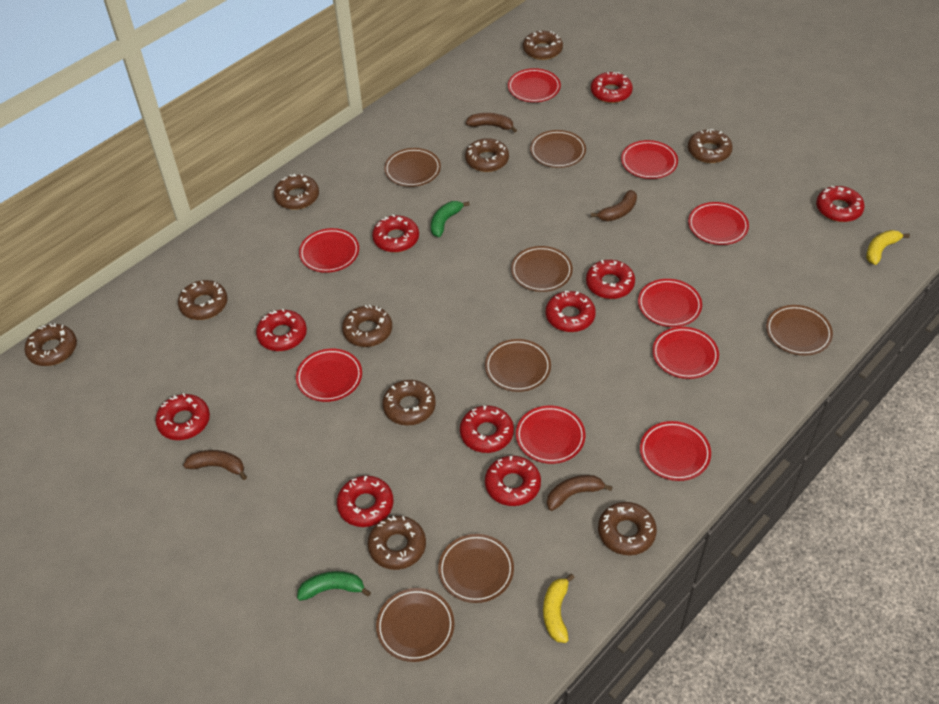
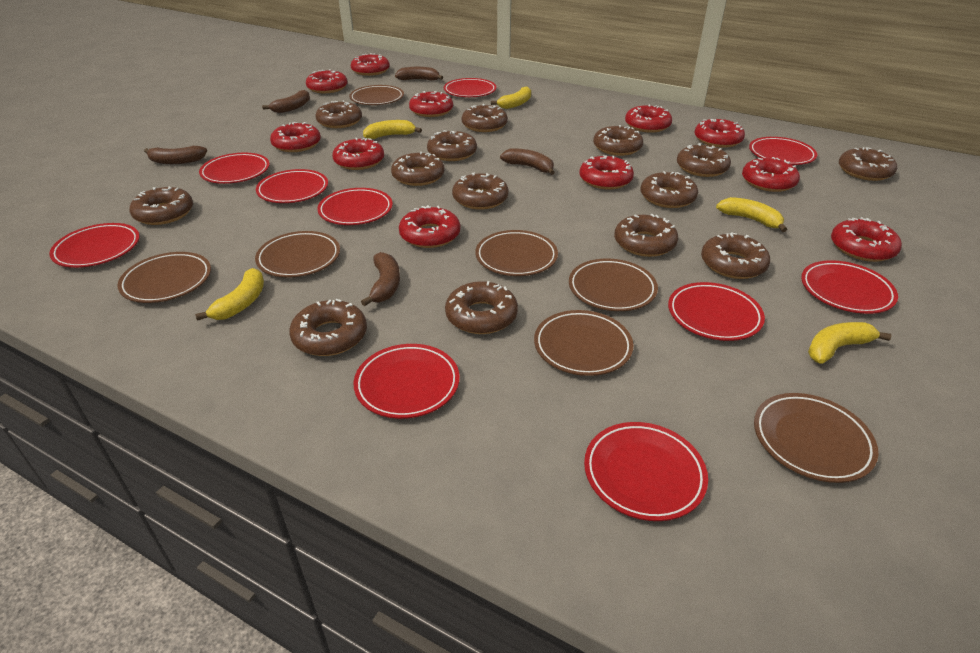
brown banana: [183,450,247,480] [466,113,517,133] [547,475,613,511] [591,190,637,221] = 4 -> [144,146,207,164] [262,90,310,113] [361,252,400,306] [395,67,443,80] [500,148,555,175] = 5
brown donut: [24,323,77,366] [178,280,228,320] [274,174,319,210] [342,305,392,347] [368,516,426,570] [383,380,436,426] [465,138,509,172] [523,30,563,60] [598,502,657,555] [688,129,733,163] = 10 -> [129,186,193,225] [289,299,367,356] [315,100,362,128] [391,152,445,186] [427,130,477,161] [445,281,518,334] [452,173,509,210] [462,104,508,132] [593,125,643,156] [614,214,678,257] [640,171,698,208] [677,143,731,177] [701,232,770,279] [839,147,897,181] = 14
green banana: [297,571,371,601] [431,201,470,237] = 2 -> none = 0
red donut: [155,393,210,440] [256,309,307,351] [337,476,394,527] [372,215,419,252] [460,406,514,453] [485,456,541,506] [546,291,596,332] [586,260,635,299] [591,72,633,103] [816,186,865,222] = 10 -> [270,122,321,152] [306,69,348,93] [332,138,384,170] [351,53,390,76] [399,205,460,248] [409,91,453,117] [579,155,634,190] [625,104,672,133] [694,119,745,148] [742,157,800,192] [831,217,902,262] = 11
red plate: [296,349,362,402] [299,228,359,273] [508,68,561,102] [516,406,586,464] [621,140,678,179] [638,279,702,327] [640,421,711,481] [652,327,719,379] [688,202,749,245] = 9 -> [49,223,140,268] [199,153,270,184] [256,169,328,203] [317,188,393,225] [354,344,459,419] [444,78,497,97] [584,422,708,521] [668,282,765,341] [749,137,817,165] [801,260,898,314] = 10
yellow banana: [543,574,575,643] [866,230,910,265] = 2 -> [195,268,264,321] [363,120,422,139] [491,86,531,109] [716,197,787,232] [808,322,891,363] = 5

